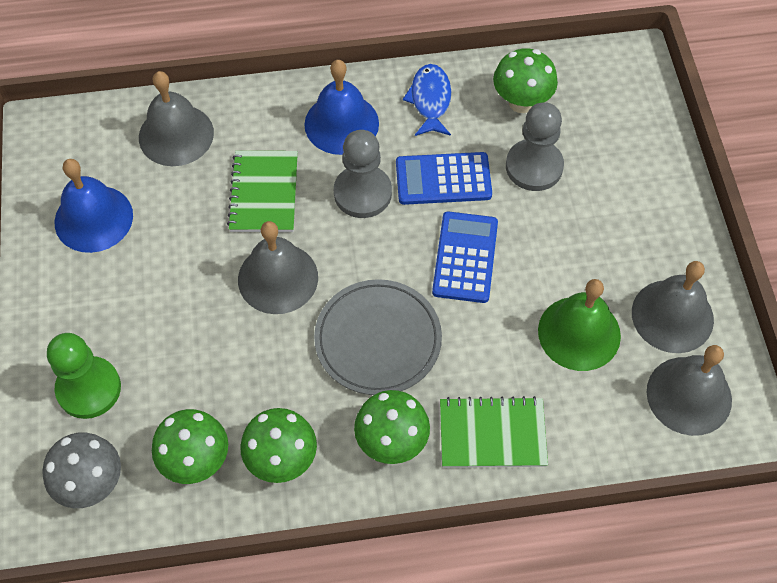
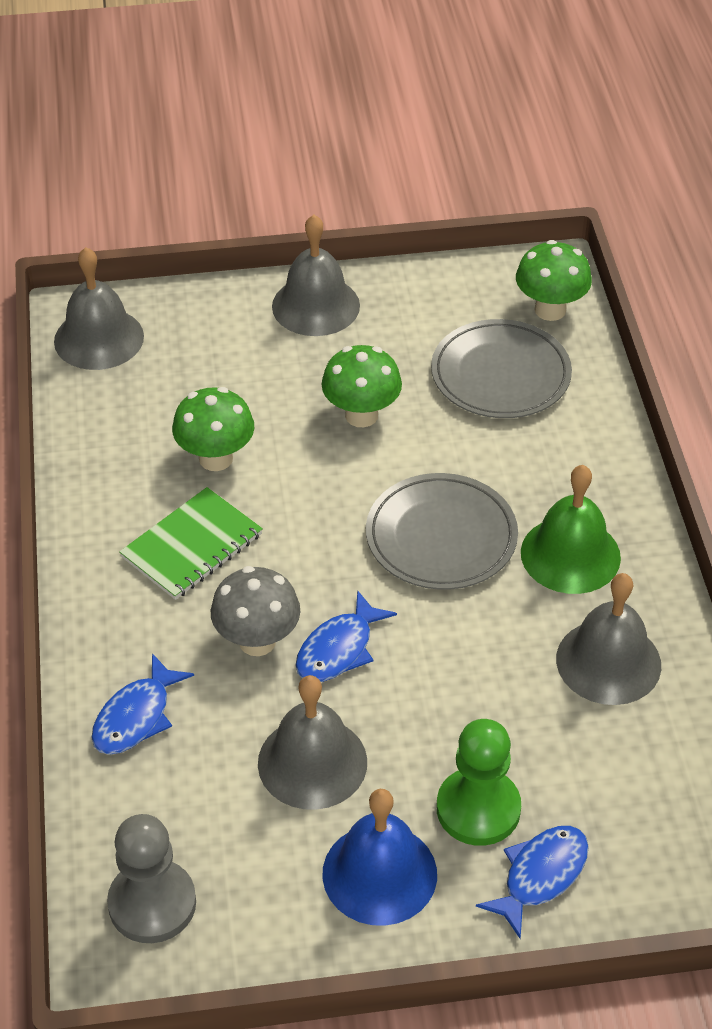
blue bell: [55,159,133,253] [304,60,379,155] = 2 -> [322,789,437,926] = 1
blue calculator: [396,152,492,205] [432,211,498,303] = 2 -> none = 0
blue fish: [403,64,451,136] = 1 -> [92,653,194,755] [296,590,397,682] [476,826,589,938] = 3
green mushroom: [152,409,228,484] [240,408,317,483] [354,390,430,464] [493,48,558,113] = 4 -> [172,387,254,471] [322,345,402,427] [516,240,592,321] = 3
green notebook: [227,151,298,232] [440,396,548,468] = 2 -> [119,487,263,600] = 1
grey pawn: [334,130,392,218] [506,102,564,191] = 2 -> [107,814,196,943] = 1
grey plate: [314,279,442,395] = 1 -> [366,473,518,590] [431,319,572,418] = 2

